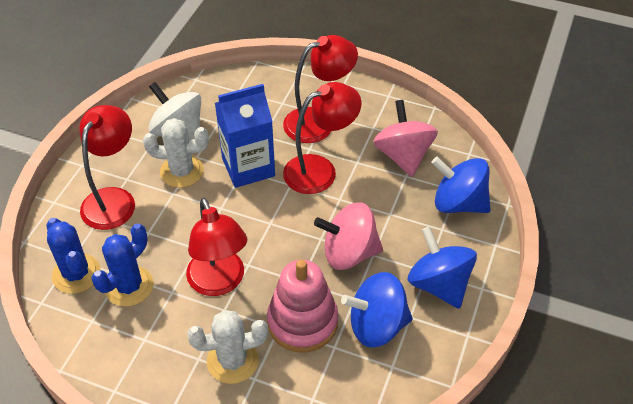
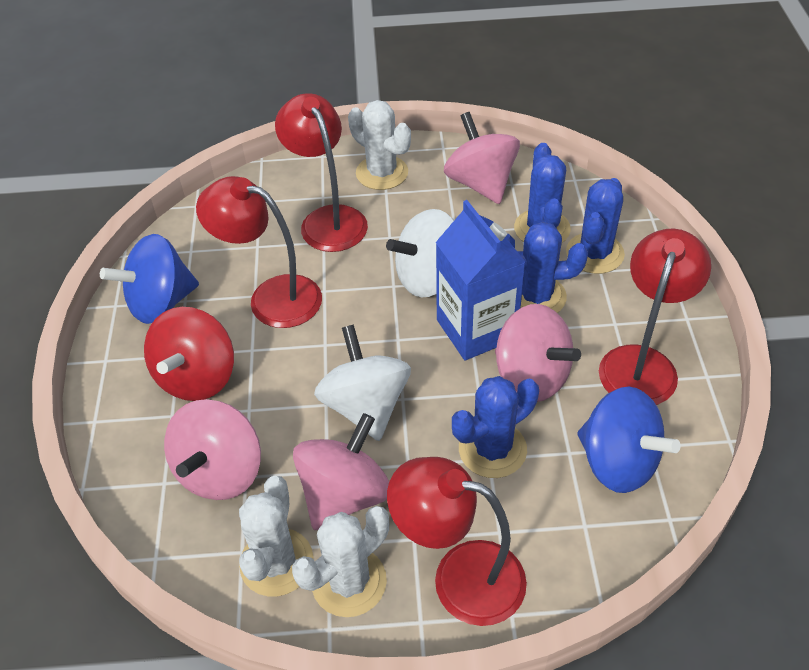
blue cactus: [46,218,101,294] [91,223,154,307] = 2 -> [452,376,539,478] [506,222,588,313] [514,143,571,243] [566,178,625,274] = 4
blue spinning top: [341,272,413,348] [408,226,477,309] [432,157,491,213] = 3 -> [100,234,199,324] [577,386,681,493] = 2
pink spinning top: [314,202,383,270] [373,100,438,177] = 2 -> [164,399,261,500] [293,413,389,530] [444,112,520,204] [495,304,581,402] = 4
pink stacking toy: [267,260,338,353] = 1 -> none = 0
red spinning top: none = 0 -> [144,307,234,401] = 1
white cactus: [143,118,209,188] [187,310,268,384] = 2 -> [239,476,313,597] [292,506,389,617] [348,100,411,190] = 3
white spinning top: [148,82,201,139] = 1 -> [314,325,411,441] [386,209,454,297] = 2

